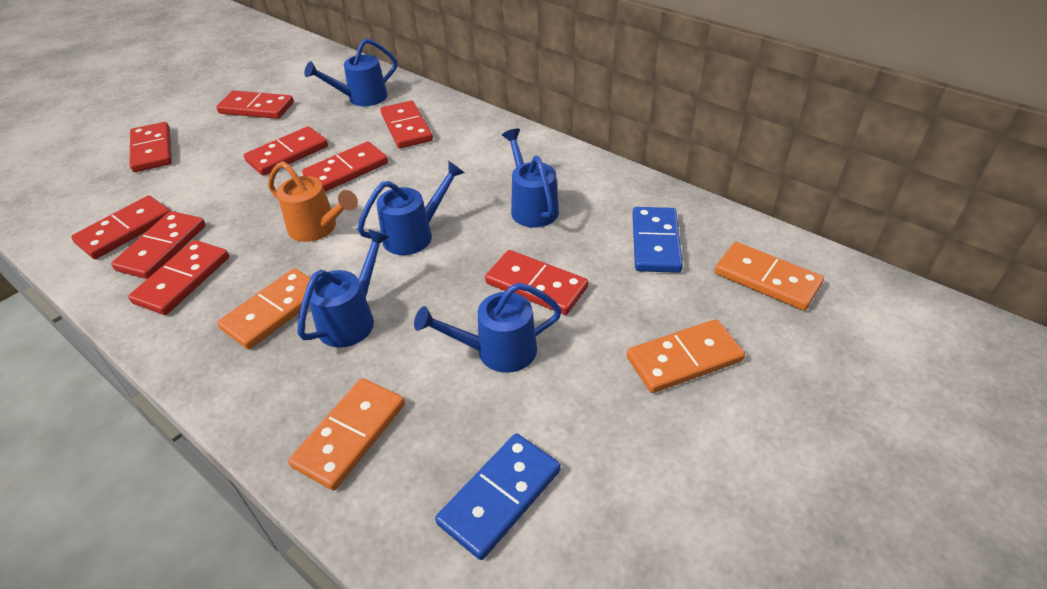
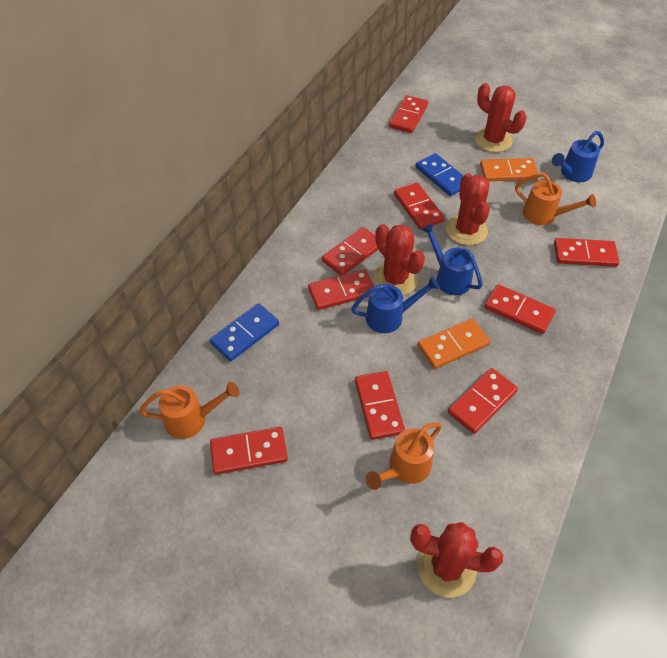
blue watering can: [297,229,389,348] [304,38,397,106] [357,161,465,255] [414,283,562,373] [502,129,559,228] = 5 -> [351,276,440,333] [421,223,483,295] [552,131,604,182] = 3
orange domino: [217,268,310,349] [288,378,405,491] [627,319,745,393] [715,242,824,311] = 4 -> [418,319,490,369] [480,158,538,181] = 2
orange watering can: [268,161,358,242] = 1 -> [139,382,240,439] [365,423,442,490] [515,173,596,225] = 3
red cactus: none = 0 -> [373,224,425,295] [410,522,503,598] [446,173,490,245] [475,83,526,152] = 4

